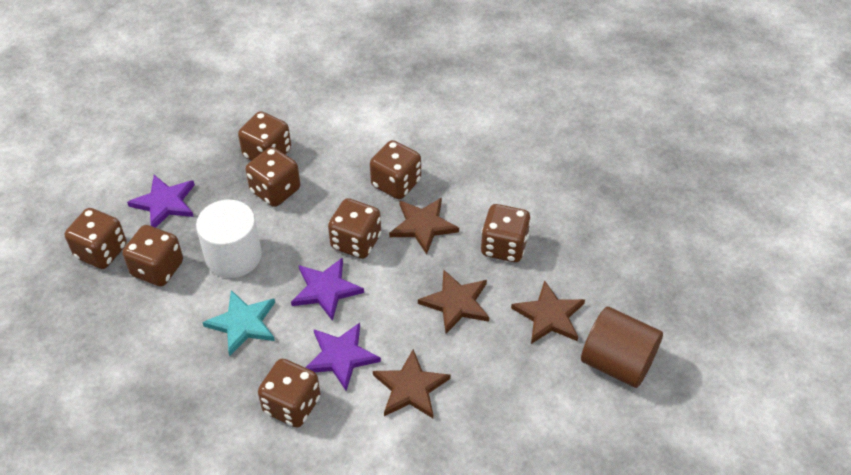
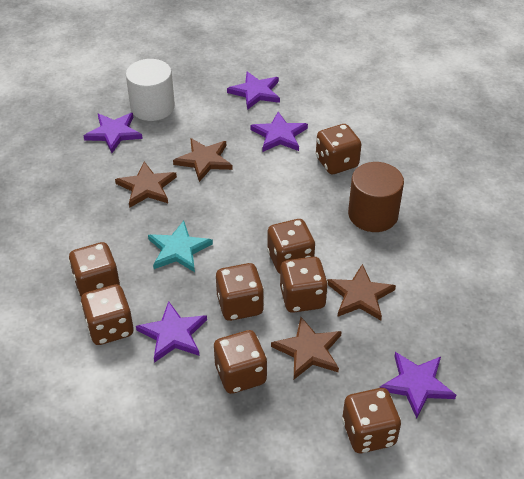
purple star: [127,175,195,228] [291,257,364,321] [305,323,381,391] = 3 -> [84,113,143,153] [136,301,207,363] [227,72,280,110] [250,112,308,152] [379,352,456,419] = 5

